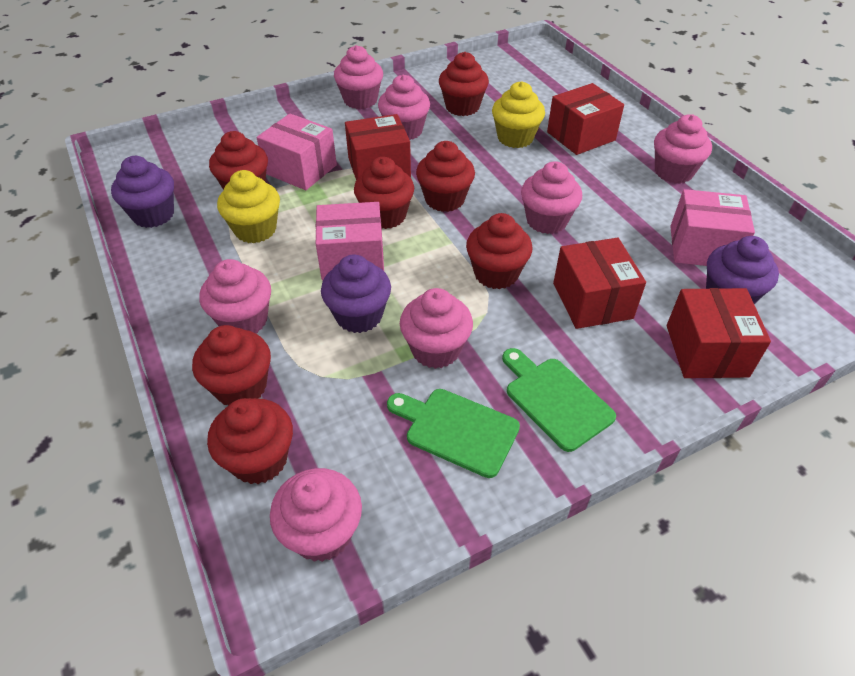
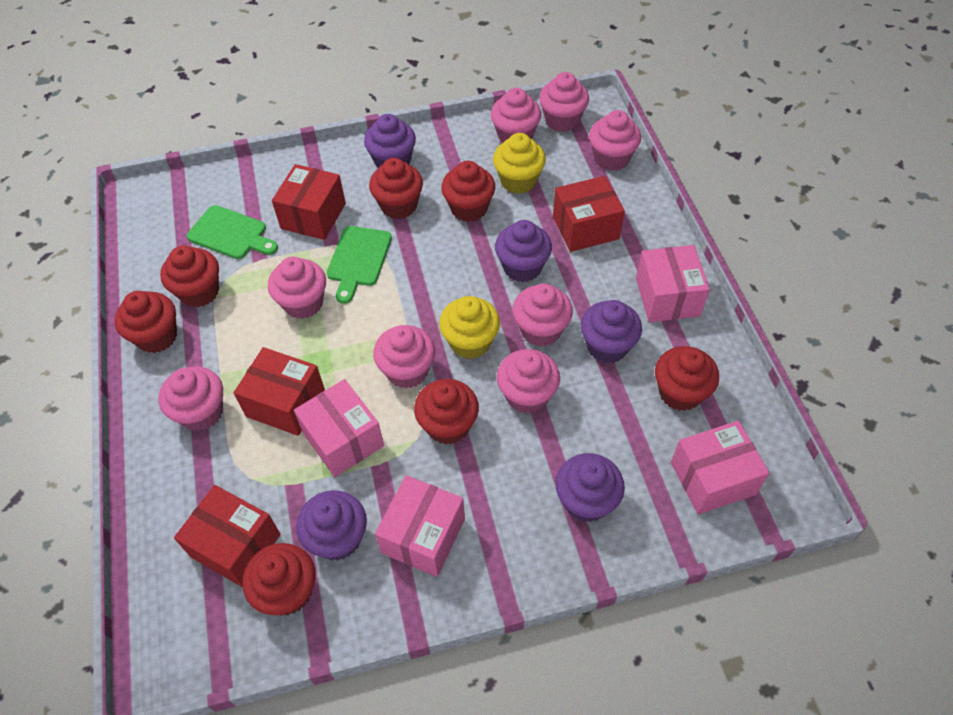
pink box: [257,113,337,190] [316,202,384,281] [670,189,755,266] = 3 -> [294,379,384,477] [375,475,465,577] [636,245,710,322] [671,421,769,515] = 4
pink cupcake: [199,259,271,333] [270,468,362,562] [334,45,383,109] [378,74,430,140] [400,288,473,369] [521,161,582,234] [654,114,712,184] = 7 -> [159,366,223,431] [268,257,326,319] [373,325,435,388] [491,88,541,143] [497,349,560,414] [513,283,573,347] [539,72,589,132] [589,110,641,171] = 8
purple cupcake: [111,156,174,228] [321,254,391,333] [706,236,779,304] = 3 -> [296,490,367,561] [364,114,416,168] [495,220,552,282] [555,453,625,522] [581,300,642,363] = 5

